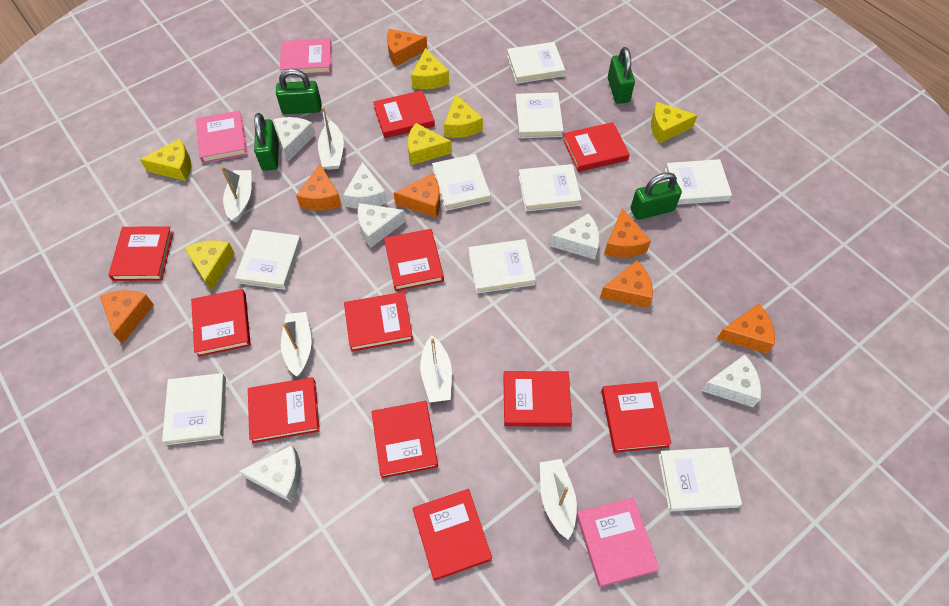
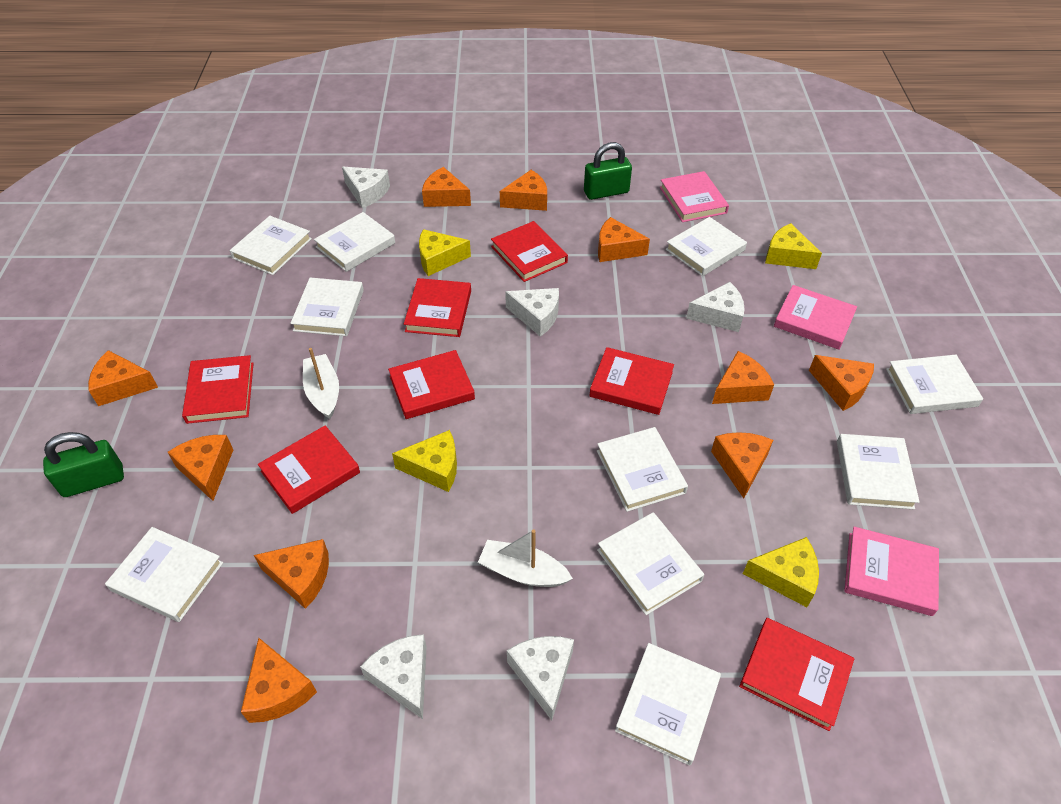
green padlock: [254,113,279,171] [276,68,321,114] [608,47,635,104] [631,172,682,220] = 4 -> [43,432,124,497] [584,142,632,200] = 2
orange cheese: [100,290,154,344] [296,164,342,211] [387,29,428,67] [394,173,440,218] [600,261,653,308] [604,208,651,257] [717,304,775,354] = 7 -> [88,350,158,406] [168,435,233,501] [241,638,317,723] [254,539,329,609] [422,167,471,207] [500,170,547,211] [598,217,650,262] [711,432,773,498] [712,351,774,404] [809,355,874,411] = 10
red book: [108,226,174,281] [191,289,251,357] [248,377,320,443] [344,292,413,352] [371,401,438,478] [373,90,435,138] [384,229,444,291] [413,489,492,581] [503,371,572,427] [563,122,630,172] [601,381,672,453] = 11 -> [182,355,254,424] [258,425,360,514] [388,350,475,419] [404,278,471,337] [491,221,568,282] [590,347,674,415] [739,618,854,731] = 7
white boat: [221,167,252,223] [281,312,312,377] [318,107,344,170] [420,336,452,402] [540,459,577,540] = 5 -> [303,348,339,419] [478,529,573,587] = 2
white book: [162,373,226,445] [235,230,302,290] [432,154,491,211] [468,239,536,293] [507,42,565,84] [515,92,564,138] [518,164,582,211] [658,447,742,511] [665,159,732,205] = 9 -> [105,527,223,622] [230,216,312,275] [290,278,364,336] [314,212,395,272] [597,427,688,512] [597,512,704,615] [615,643,721,766] [666,217,747,276] [837,434,920,509] [886,355,983,414] = 10
white cheese: [239,445,301,503] [273,117,315,161] [343,162,387,209] [358,203,406,247] [550,213,599,259] [701,355,761,407] = 6 -> [342,167,390,208] [360,634,427,719] [505,288,559,337] [507,636,574,721] [686,282,745,332] = 5
yellow cheese: [140,139,191,181] [185,240,235,291] [408,123,452,165] [411,48,449,89] [444,94,483,138] [651,102,698,144] = 6 -> [392,430,457,492] [419,229,471,276] [743,537,819,607] [765,223,822,269] = 4

